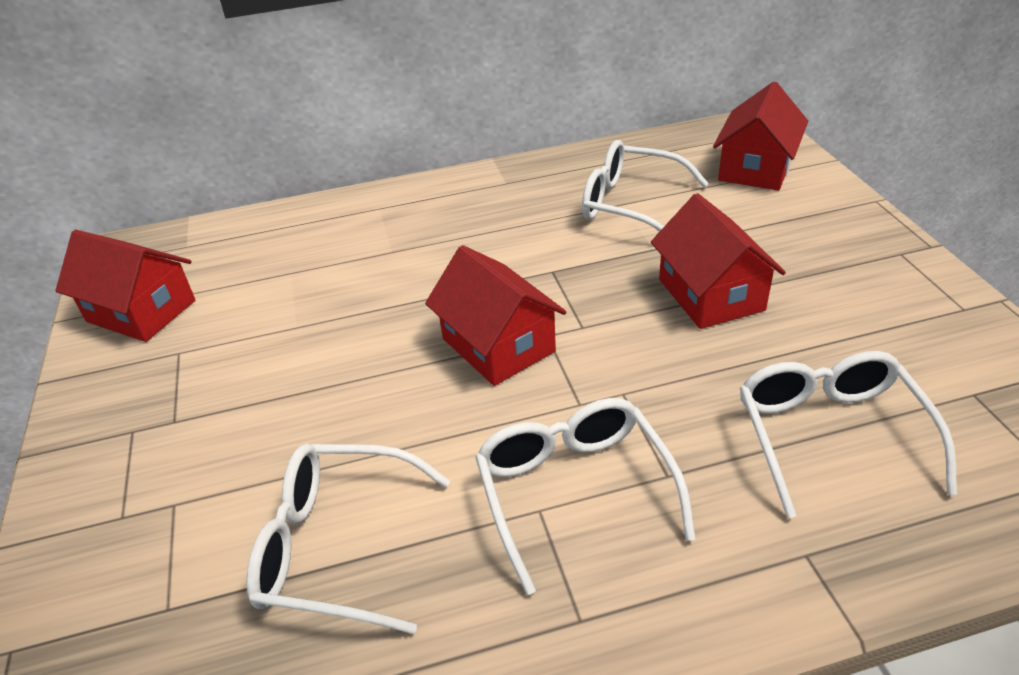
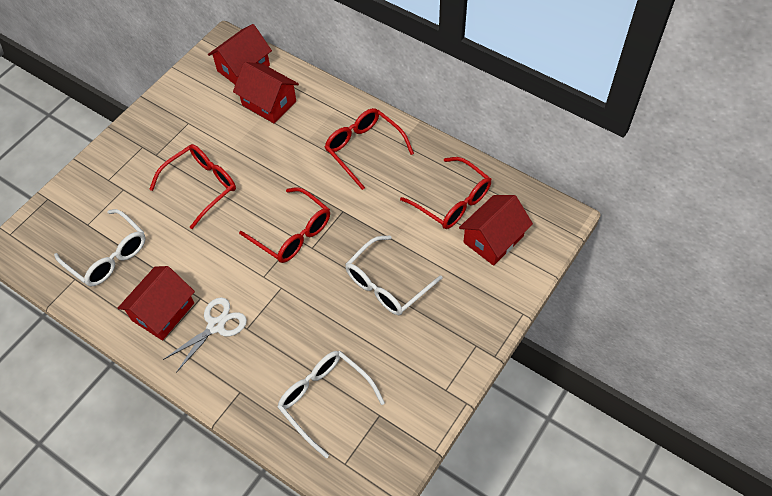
red glasses: none = 0 -> [149,144,236,229] [239,187,330,263] [325,108,414,190] [400,157,491,229] = 4
white glasses: [246,443,450,634] [475,398,696,595] [582,140,709,232] [740,351,957,518] = 4 -> [54,209,146,286] [277,351,385,458] [345,236,442,315] = 3
white scissors: none = 0 -> [163,297,247,373] = 1

